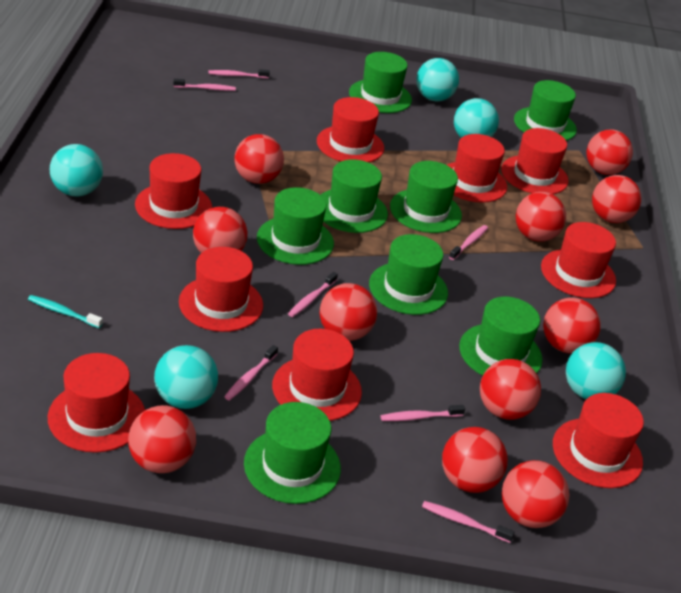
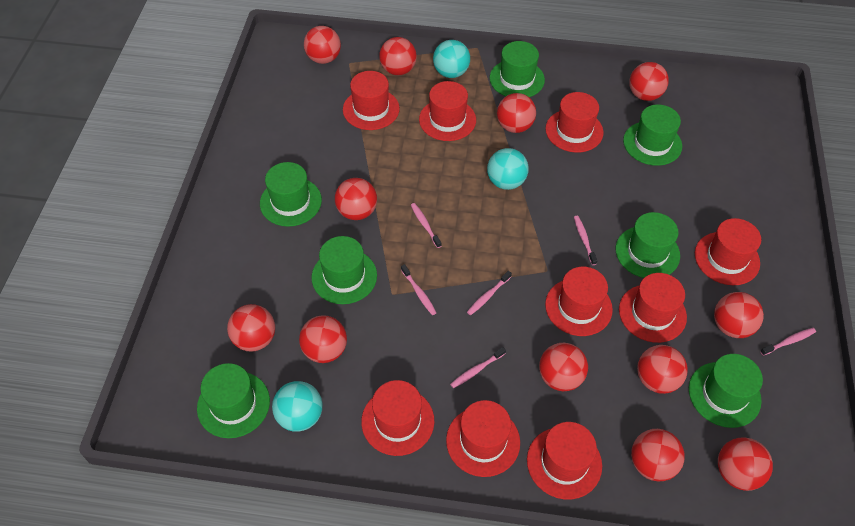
green hat: [244,402,341,504] [257,187,334,265] [321,159,388,233] [349,52,412,113] [369,234,448,315] [390,161,462,233] [459,297,543,376] [514,80,577,141] = 8 -> [197,363,270,438] [260,162,322,227] [311,236,377,304] [490,41,545,97] [616,212,680,278] [623,105,682,166] [689,354,763,428] = 7
pink toothbrush: [173,79,236,91] [208,69,270,78] [224,345,278,401] [288,272,338,317] [381,405,465,421] [422,501,515,543] [449,225,488,260] = 7 -> [401,264,437,315] [411,203,441,248] [450,347,506,388] [467,271,512,315] [574,216,597,265] [760,328,816,356] = 6
red ball: [128,405,196,473] [193,207,248,253] [234,134,284,184] [320,283,377,341] [442,427,508,493] [480,359,541,420] [502,460,570,528] [516,192,566,242] [543,297,601,354] [587,130,633,175] [592,175,641,223] = 11 -> [227,304,275,352] [299,315,347,363] [304,26,341,64] [335,178,377,220] [379,37,417,75] [497,93,536,133] [539,343,588,391] [629,62,669,101] [631,429,685,481] [637,345,688,394] [714,292,764,338] [718,437,773,491] = 12
turquoise ball: [50,144,103,196] [154,345,218,409] [416,58,459,102] [454,98,499,138] [566,342,626,399] = 5 -> [272,381,322,432] [433,40,470,78] [487,148,528,190] = 3
turquoise toothbrush: [28,295,103,328] = 1 -> none = 0

